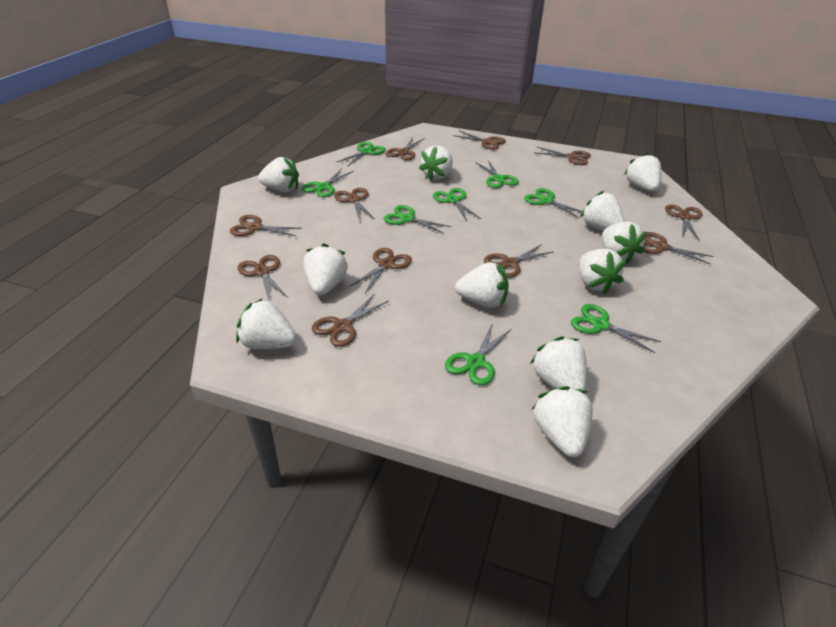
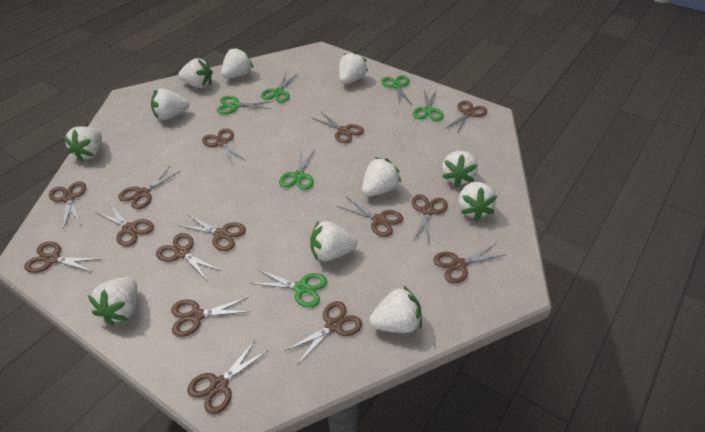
brown scissors: [230,215,302,237] [238,255,288,301] [312,294,389,347] [334,188,375,222] [349,248,412,293] [386,137,425,160] [453,131,506,150] [484,244,553,278] [534,147,591,165] [643,232,714,265] [665,204,702,241] = 11 -> [24,242,99,273] [49,181,86,229] [96,203,154,247] [118,166,180,209] [156,233,221,280] [171,297,251,337] [177,214,246,251] [187,339,269,414] [202,129,246,165] [285,301,362,365] [312,112,364,143] [337,197,403,237] [411,194,448,242] [433,244,504,283] [445,101,487,134] = 15
green scissors: [302,169,354,197] [337,142,386,167] [384,205,451,234] [433,188,481,221] [445,322,511,385] [476,160,519,188] [524,188,582,219] [571,304,661,353] = 8 -> [217,96,273,114] [250,269,327,307] [261,73,297,102] [279,150,315,190] [381,75,412,106] [413,89,443,121] = 6

